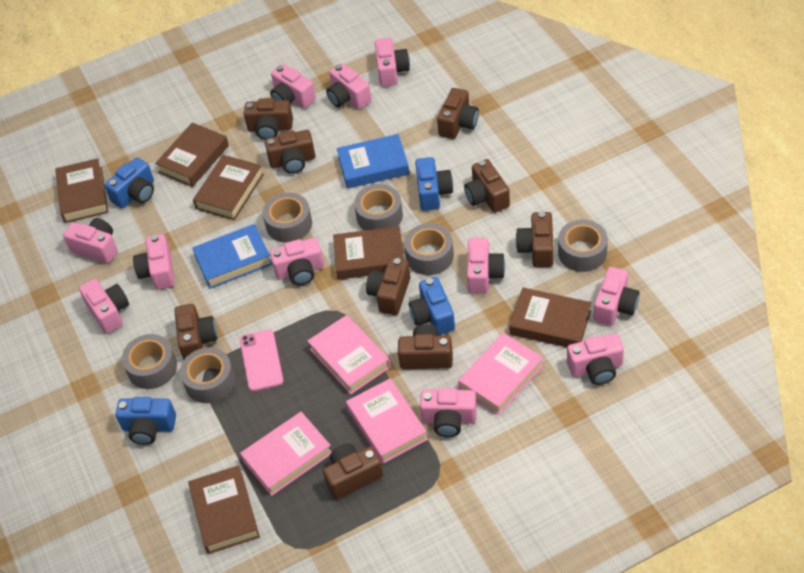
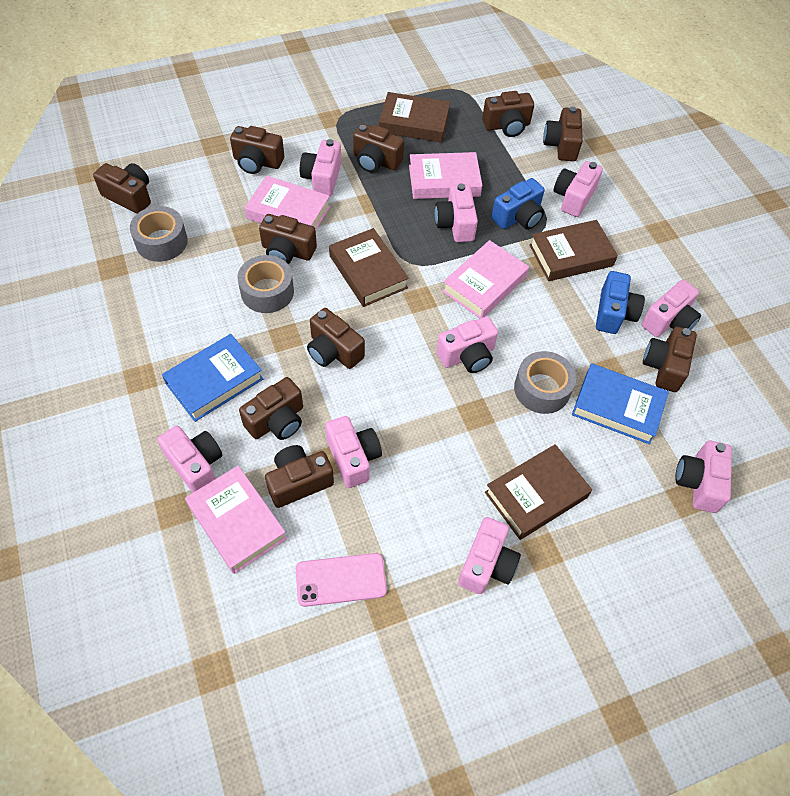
blue camera: [104,157,154,208] [116,397,176,445] [409,277,455,335] [415,157,453,211] = 4 -> [491,178,545,230] [596,271,645,334] = 2
brown book: [55,158,108,223] [155,123,229,187] [188,465,260,554] [193,155,264,220] [333,226,404,280] [509,288,591,347] = 6 -> [329,228,409,307] [379,92,450,143] [485,444,592,540] [529,220,618,281] = 4
brown camera: [174,304,217,360] [244,98,293,140] [265,130,315,174] [323,443,383,499] [366,258,411,315] [398,324,453,369] [437,88,479,139] [464,159,510,213] [516,211,554,267] = 9 -> [93,163,151,214] [230,126,284,174] [239,377,303,440] [259,214,317,264] [265,445,334,508] [307,308,365,369] [353,124,404,173] [482,91,534,137] [543,106,583,161] [643,326,697,392] = 10
grey tape: [122,334,177,389] [180,347,235,403] [263,193,312,243] [354,184,403,231] [404,223,454,275] [558,220,608,272] = 6 -> [130,206,188,262] [237,255,294,313] [514,351,576,414] = 3
pink camera: [63,218,118,264] [79,279,129,334] [133,234,175,290] [270,64,316,108] [270,238,324,285] [326,63,371,110] [375,38,410,87] [420,388,477,437] [467,238,505,294] [567,334,624,385] [594,267,640,326] = 11 -> [157,426,223,493] [300,139,341,196] [325,416,382,488] [435,183,478,242] [436,316,498,373] [458,517,521,594] [554,161,603,217] [642,280,701,337] [675,441,732,513] = 9

